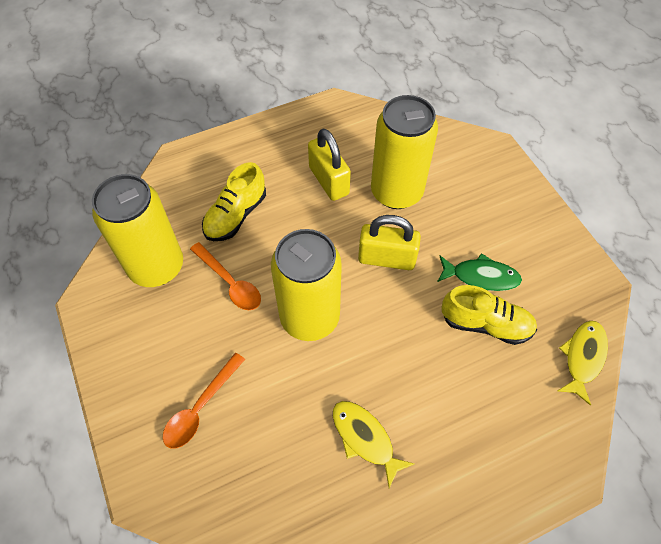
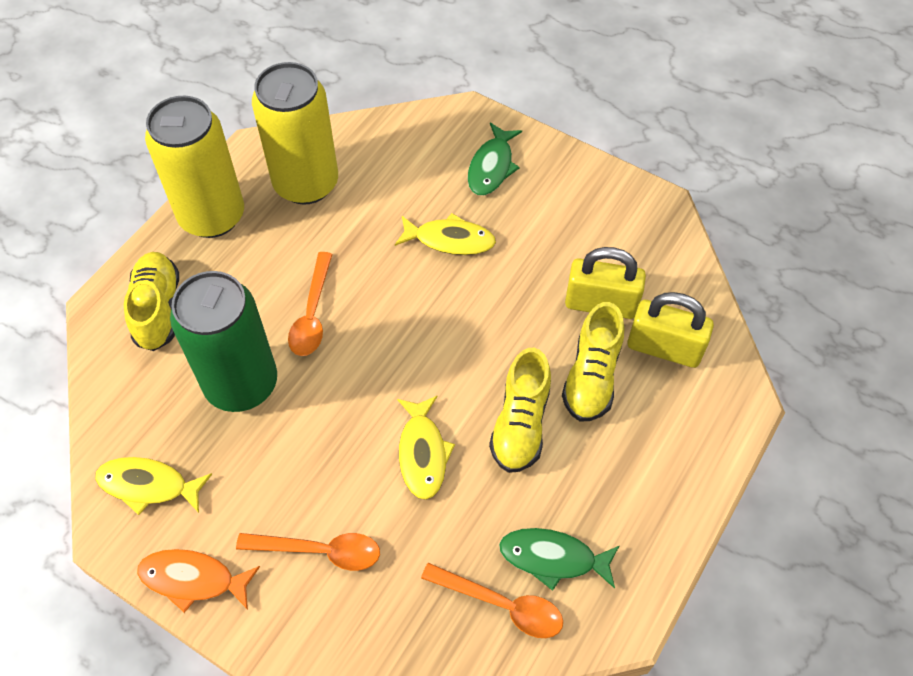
green can: none = 0 -> [170,271,277,412] = 1
green fish: [437,253,522,291] = 1 -> [468,123,522,195] [499,528,619,591] = 2
orange fish: none = 0 -> [137,549,260,613] = 1
orange spoon: [163,353,245,449] [190,242,261,310] = 2 -> [236,533,380,571] [288,252,333,356] [421,563,563,638] = 3
yellow can: [92,174,183,287] [271,229,342,341] [371,95,438,209] = 3 -> [145,96,244,238] [252,62,338,205] = 2
yellow fish: [333,401,414,488] [558,321,608,406] = 2 -> [95,457,212,515] [395,213,496,255] [397,396,455,500] = 3
yellow shoe: [202,162,266,241] [441,285,537,345] = 2 -> [124,252,179,351] [489,348,551,473] [562,302,624,422] = 3

